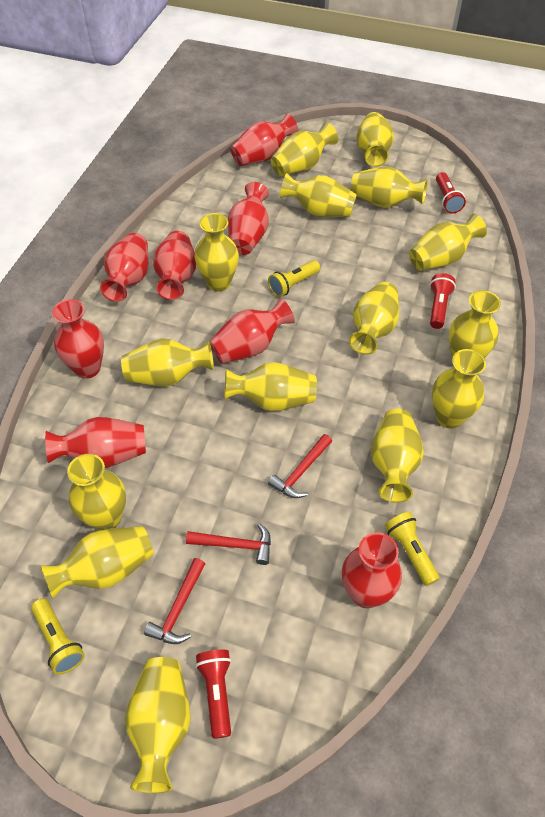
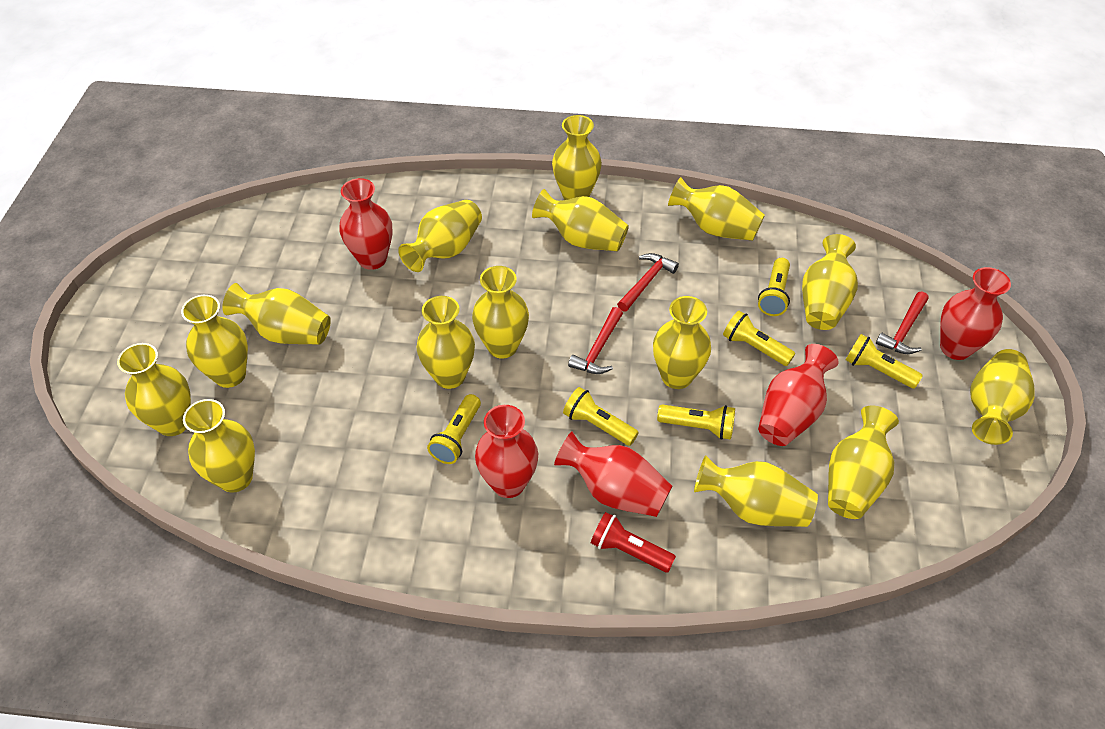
red flashlight: [196,650,231,739] [430,273,456,329] [436,172,466,214] = 3 -> [591,512,676,572] = 1
red vase: [45,417,146,468] [52,299,104,379] [100,233,148,302] [153,231,196,300] [209,298,295,364] [228,182,269,255] [231,114,298,166] [342,532,402,608] = 8 -> [339,178,392,270] [475,405,538,498] [554,431,672,517] [758,344,839,446] [940,267,1011,360] = 5
yellow flashlight: [31,598,85,674] [268,260,320,297] [385,512,440,586] = 3 -> [427,394,481,464] [563,387,639,446] [657,404,735,440] [723,310,795,366] [758,258,790,316] [846,334,923,389] = 6

